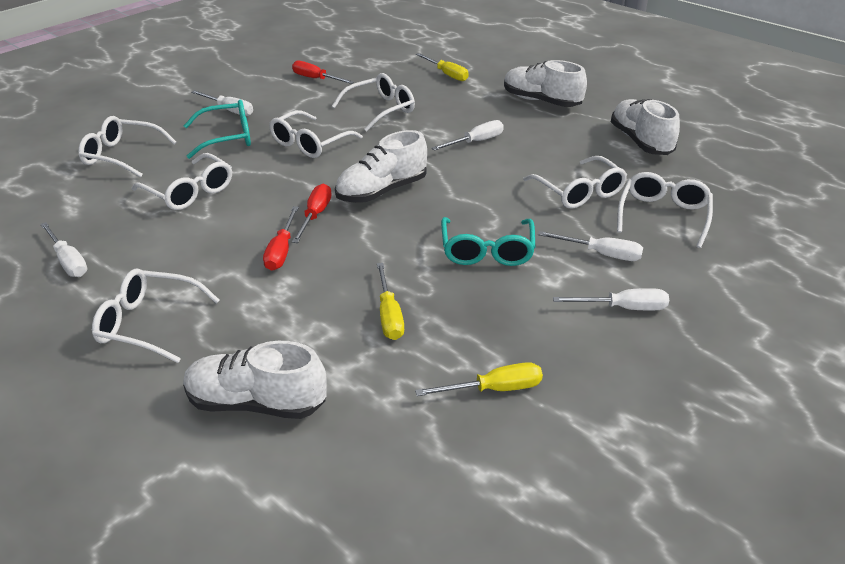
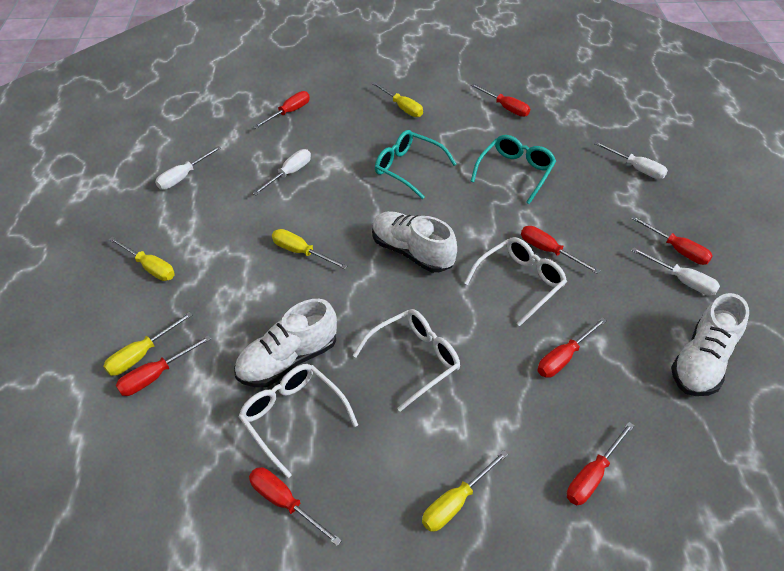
red screwdriver: [263,206,299,271] [292,60,354,84] [292,184,332,243] = 3 -> [116,335,211,396] [249,467,342,546] [253,91,310,129] [471,84,530,117] [521,226,600,274] [538,317,607,378] [567,422,634,505] [631,216,713,265] = 8
white glasses: [78,116,177,178] [92,268,220,363] [132,153,232,210] [269,110,363,158] [332,73,415,131] [523,156,627,209] [617,172,713,248] = 7 -> [238,364,358,478] [353,309,460,412] [464,237,567,326] = 3
white screwdriver: [40,222,88,277] [191,90,253,116] [431,120,504,151] [538,231,643,261] [553,288,669,311] = 5 -> [155,146,221,189] [252,149,311,195] [594,141,668,179] [631,247,720,296] = 4
white shoe: [183,341,326,419] [335,130,427,203] [504,60,587,107] [611,99,680,155] = 4 -> [234,299,337,387] [372,211,457,273] [671,293,749,396] = 3
yellow screwdriver: [377,263,404,340] [415,362,543,396] [416,53,469,81] = 3 -> [103,312,193,376] [109,237,175,281] [272,229,347,269] [372,82,423,117] [422,450,508,532] = 5

